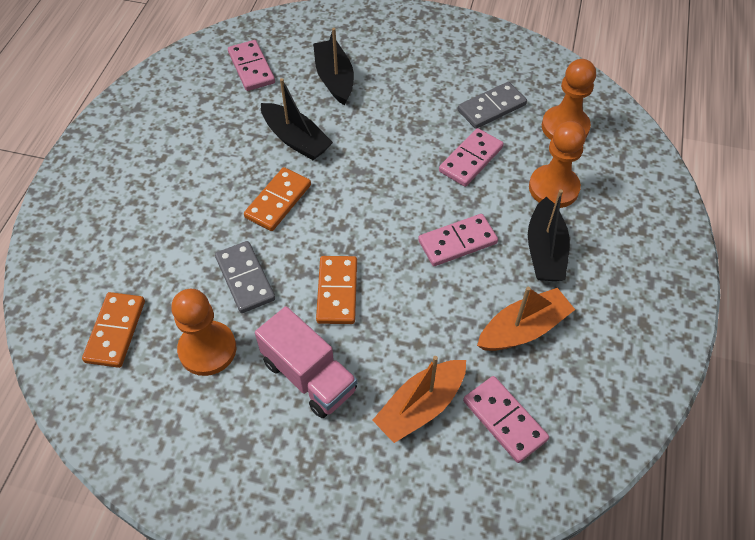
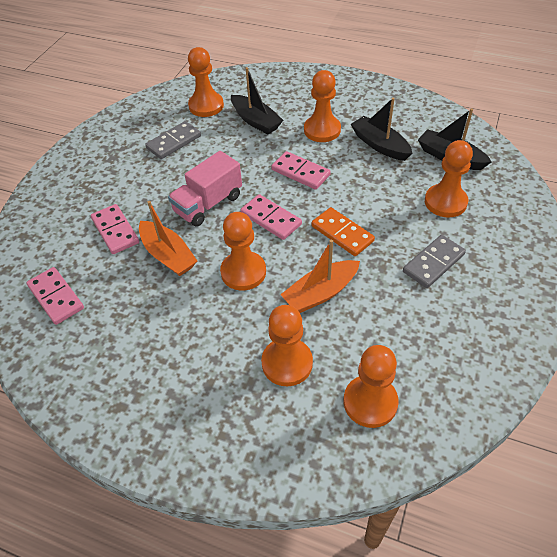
orange domino: [82,292,145,368] [244,167,311,231] [316,256,357,324] = 3 -> [311,207,375,256] = 1
orange pawn: [172,289,236,376] [529,121,586,208] [542,59,596,140] = 3 -> [188,47,224,117] [220,212,266,290] [261,305,313,386] [304,70,341,142] [344,345,399,428] [425,140,473,217] = 6

